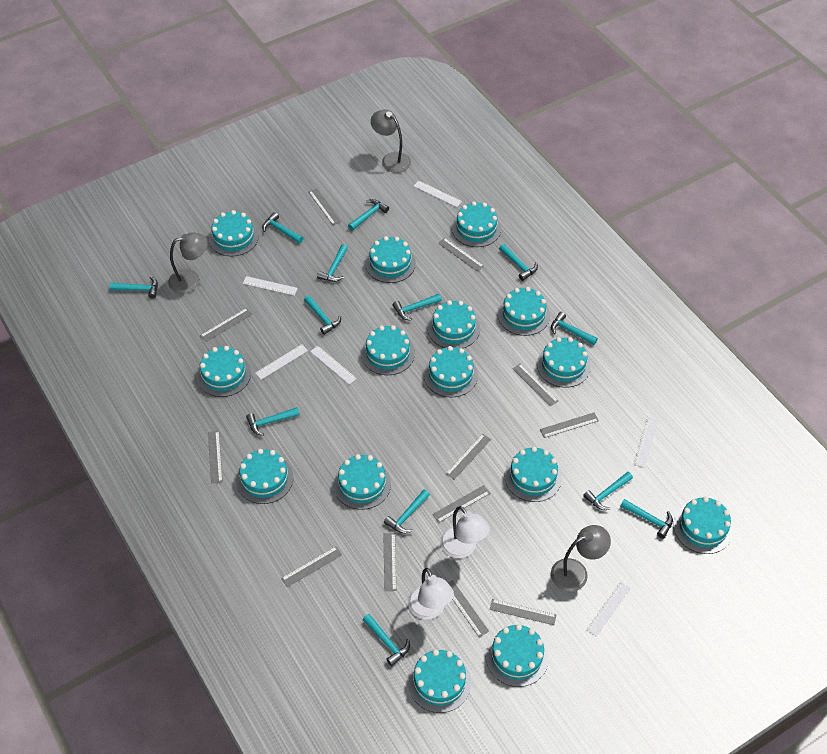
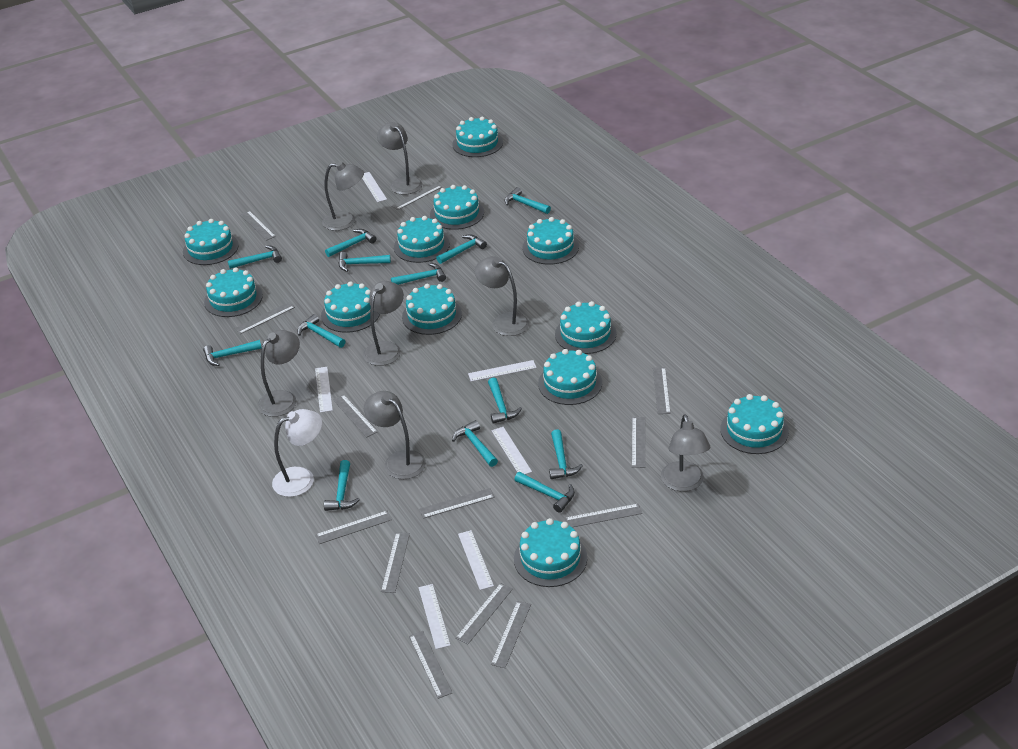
grey lamp: [168,232,208,294] [371,110,411,173] [551,525,611,592] = 3 -> [257,330,300,417] [322,162,364,231] [363,281,404,366] [364,391,426,479] [377,122,422,195] [475,256,529,336] [661,414,710,492] = 7
grey ruler: [200,308,252,342] [208,431,223,483] [281,546,342,587] [309,188,341,225] [383,533,396,591] [432,485,490,523] [438,238,484,272] [446,434,491,480] [448,580,489,637] [490,599,557,625] [512,363,558,406] [540,413,599,438] = 12 -> [234,302,295,334] [240,211,276,241] [315,511,392,544] [333,394,377,438] [381,532,410,593] [392,183,442,210] [409,631,453,699] [419,488,495,519] [455,583,513,645] [491,601,531,668] [565,504,642,527] [632,417,645,468] [653,367,671,414] = 13
turquoise cake: [197,346,251,397] [209,210,259,256] [236,449,293,504] [333,454,391,510] [361,325,415,375] [365,236,416,283] [408,649,471,713] [424,346,478,397] [428,300,480,348] [452,201,501,247] [486,624,549,687] [498,287,550,336] [505,446,562,502] [537,337,591,388] [674,496,733,554] = 15 -> [183,219,239,265] [204,267,263,317] [321,281,380,333] [394,216,450,263] [402,284,462,335] [430,185,484,230] [452,117,503,157] [514,518,587,587] [522,217,579,265] [538,349,602,405] [555,301,616,354] [720,394,789,454] = 12
white lamp: [408,568,454,619] [440,506,490,558] = 2 -> [272,409,322,497] = 1

